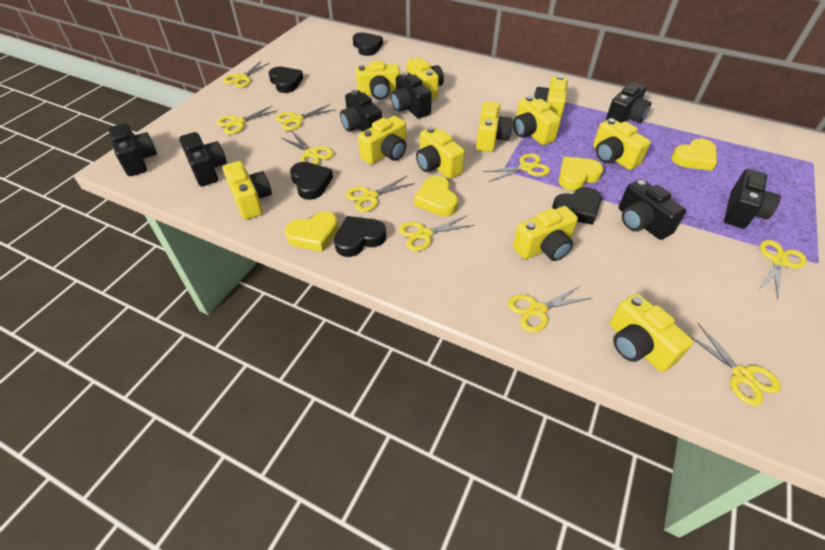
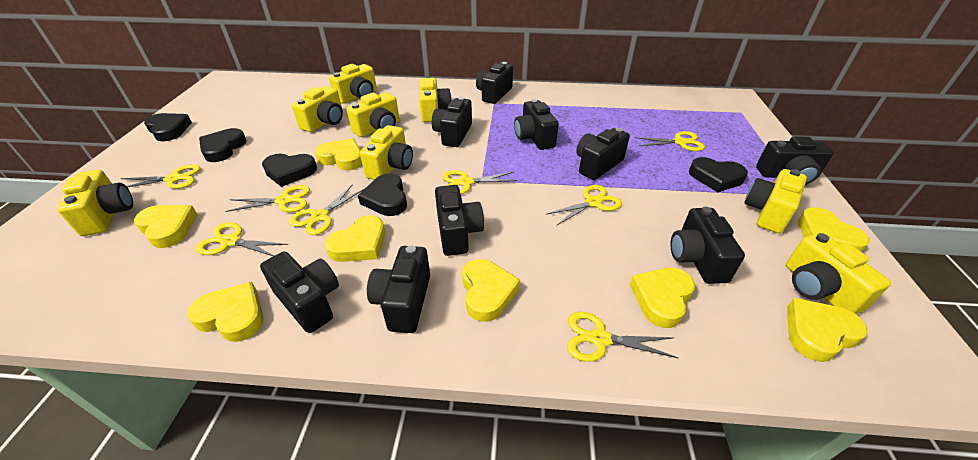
black camera: [109,123,157,176] [179,132,227,186] [340,90,382,132] [391,72,432,118] [605,82,651,123] [618,179,686,240] [724,169,781,229] = 7 -> [260,251,339,333] [367,245,430,333] [432,97,472,147] [435,185,484,256] [476,62,513,104] [514,99,559,150] [576,128,630,180] [670,207,745,284] [756,136,834,185] = 9
yellow camera: [223,161,272,220] [356,61,400,100] [358,116,406,164] [406,57,444,100] [416,126,465,179] [476,101,513,152] [513,96,561,145] [513,206,578,261] [533,75,568,118] [593,118,651,170] [610,293,694,372] = 11 -> [57,170,133,236] [292,86,343,132] [329,64,377,104] [346,92,399,137] [360,125,413,180] [419,78,452,122] [744,169,807,233] [786,232,891,314] = 8
yellow heart: [285,211,339,252] [414,176,458,216] [558,157,604,191] [671,138,717,171] = 4 -> [134,205,198,248] [187,282,264,342] [315,138,362,170] [325,215,385,262] [462,259,520,322] [630,268,695,328] [787,298,867,362] [798,207,869,252] = 8
yellow scissors: [217,106,278,134] [223,61,270,88] [276,104,336,131] [282,132,334,165] [346,176,415,212] [399,215,474,251] [483,154,550,182] [508,285,591,332] [685,323,781,406] [759,240,807,300] = 10 -> [121,165,201,189] [196,222,288,256] [225,185,310,212] [289,184,364,235] [443,170,517,194] [547,185,622,225] [567,312,678,362] [635,131,705,151] = 8

